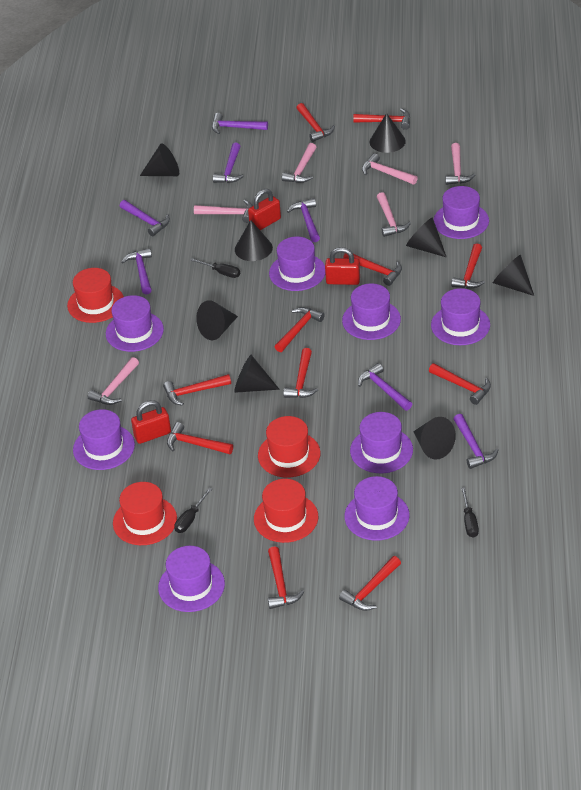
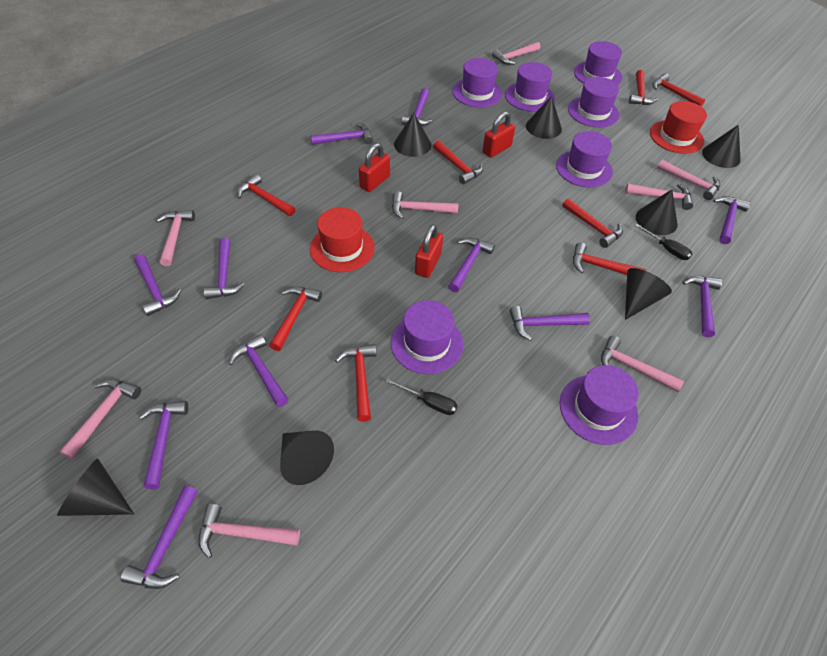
black cone: [140,144,179,176] [196,300,238,340] [234,355,280,393] [235,220,273,261] [370,113,406,153] [406,218,447,258] [413,417,456,460] [493,255,534,296] = 8 -> [57,458,134,516] [280,431,334,485] [394,113,431,157] [526,96,562,139] [625,268,672,320] [636,189,678,235] [702,125,741,168] = 7
black screwdriver: [174,488,212,533] [190,258,240,278] [461,487,479,538] = 3 -> [385,378,458,415] [635,224,692,260] = 2
pink hammer: [88,357,139,405] [194,200,253,223] [282,143,316,183] [362,153,418,185] [377,192,411,237] [445,143,475,185] = 6 -> [59,379,141,459] [157,210,195,266] [198,504,300,558] [392,191,458,219] [492,42,541,65] [601,336,684,392] [625,183,693,210] [657,160,720,200] = 8
purple hammer: [120,200,170,236] [122,248,152,294] [212,113,268,134] [213,143,244,183] [287,198,320,242] [358,363,412,411] [453,414,498,469] = 7 -> [121,486,198,589] [134,254,181,316] [139,401,189,489] [204,238,245,299] [229,334,289,407] [310,123,373,145] [402,88,432,126] [448,238,495,292] [510,306,590,341] [682,276,722,337] [714,196,751,244] = 11
purple hat: [73,409,135,470] [106,295,164,352] [158,546,225,612] [269,237,325,291] [342,283,401,340] [344,476,410,541] [350,412,413,473] [431,288,490,345] [433,186,489,239] = 9 -> [391,300,463,374] [453,58,502,107] [505,62,555,112] [556,131,613,187] [560,365,639,445] [568,77,620,127] [574,41,622,85] = 7
red hammer: [163,374,231,406] [167,422,233,454] [268,546,304,609] [275,307,325,352] [283,348,318,398] [297,103,335,142] [339,556,401,611] [343,253,402,286] [353,108,410,130] [429,363,491,405] [451,243,485,289] = 11 -> [237,174,295,216] [269,286,322,351] [335,344,376,422] [433,141,483,184] [562,198,623,248] [573,242,646,275] [629,70,658,105] [653,73,705,106] = 8
red hat: [67,268,124,323] [113,482,177,545] [254,479,318,543] [258,416,321,478] = 4 -> [310,207,375,272] [650,101,707,154] = 2

